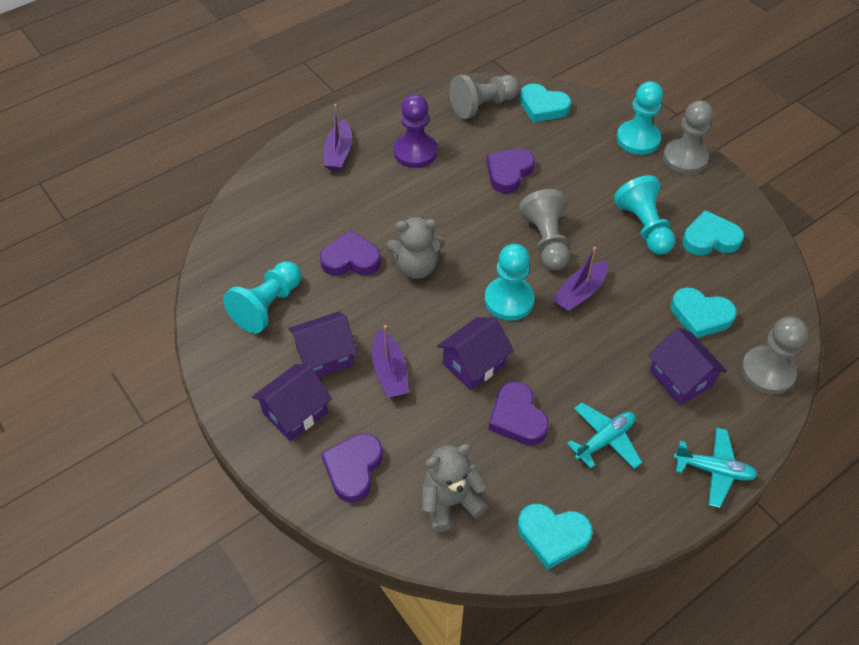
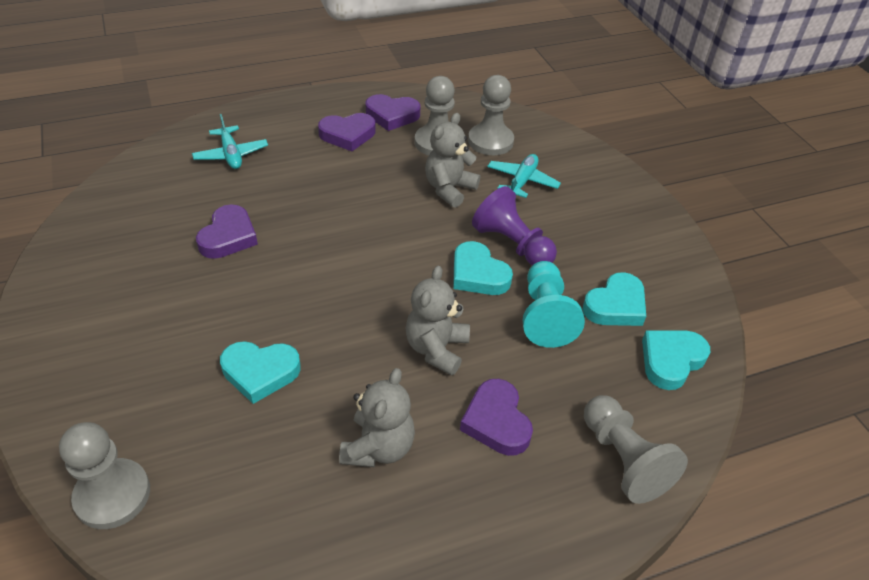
grey teddy bear: [386,216,445,279] [422,444,488,532] = 2 -> [339,368,415,467] [406,266,470,376] [425,113,480,208] = 3
purple boat: [323,104,352,171] [372,325,409,398] [552,247,608,312] = 3 -> none = 0
purple house: [252,364,332,441] [288,311,357,377] [437,317,514,391] [649,328,727,405] = 4 -> none = 0
turquoise pawn: [223,261,301,334] [484,244,535,321] [614,175,675,255] [616,81,663,155] = 4 -> [522,261,585,348] = 1

